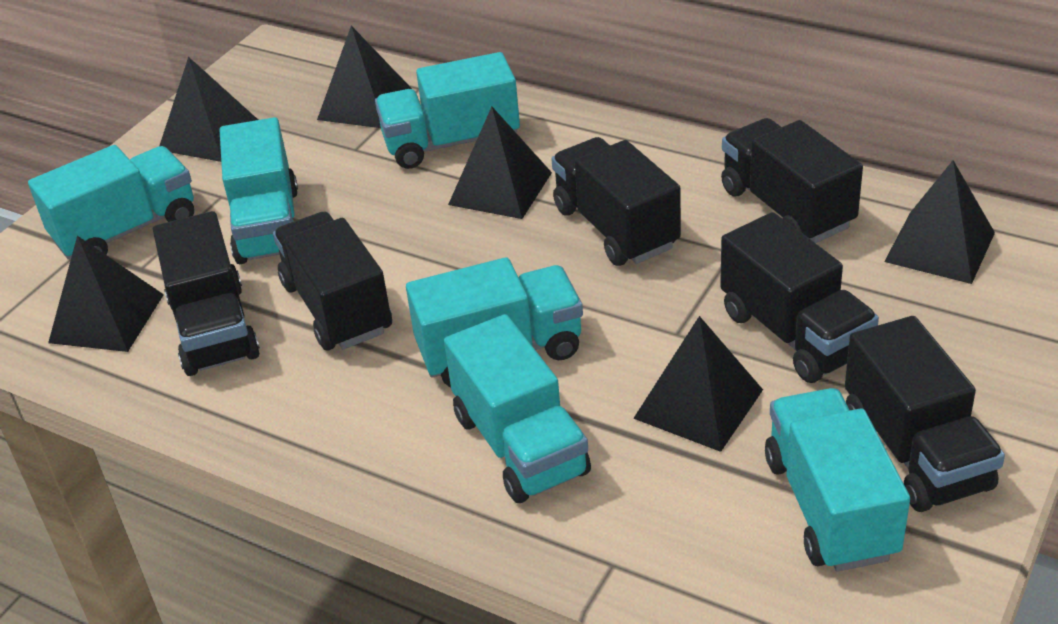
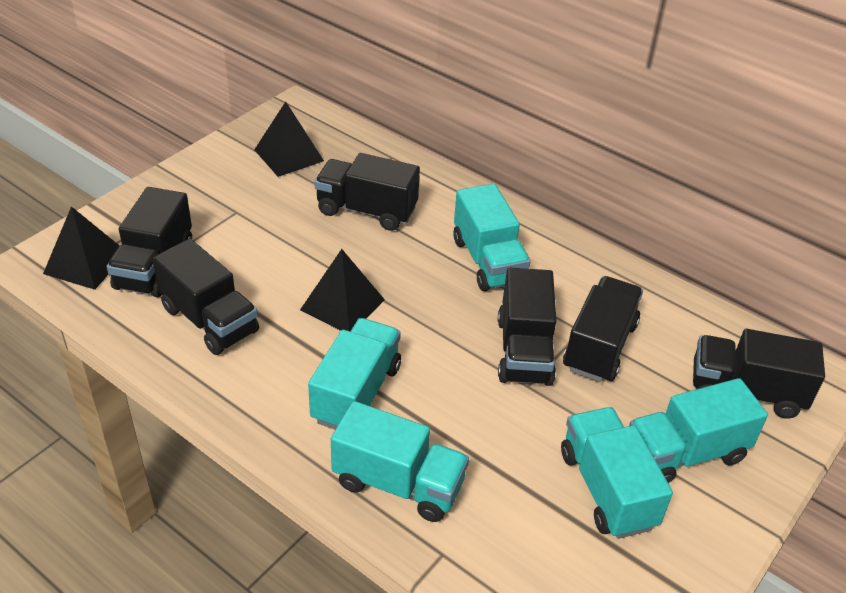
black pyramid: [48,236,164,352] [159,57,258,162] [317,26,412,128] [448,107,552,219] [633,316,763,452] [884,160,995,284] = 6 -> [43,206,119,290] [254,102,324,177] [300,249,385,331] = 3
turquoise truck: [28,145,194,260] [219,117,298,264] [375,52,520,169] [406,257,583,387] [444,314,591,503] [765,388,910,572] = 6 -> [308,318,401,430] [331,401,469,522] [454,184,531,291] [561,407,673,539] [629,378,768,483] = 5

